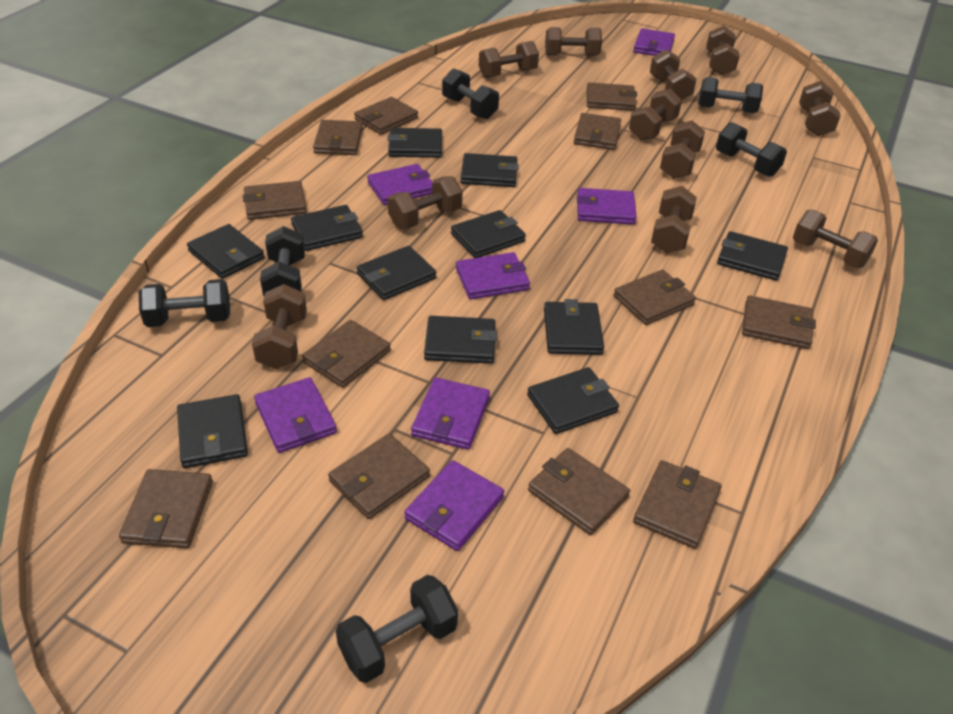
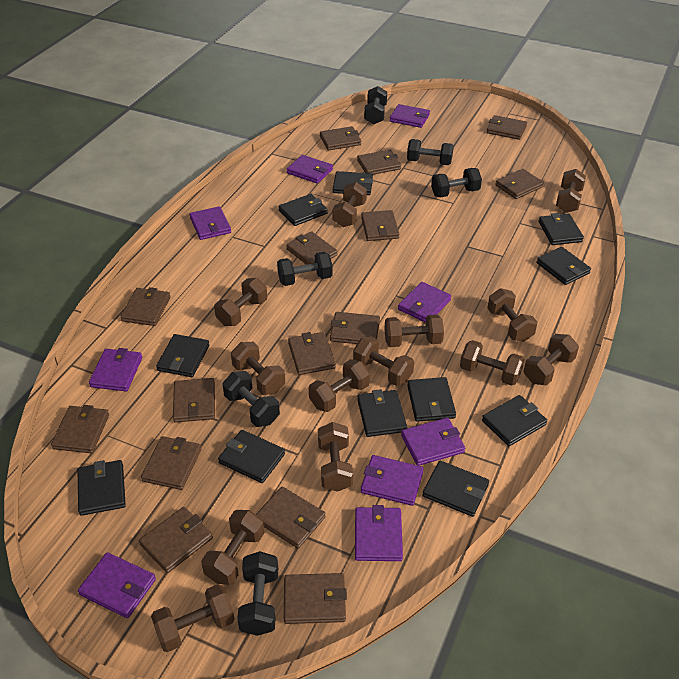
brown dumbbell: [252,284,307,369] [388,176,463,229] [479,41,539,78] [545,27,602,56] [629,89,682,140] [650,49,697,100] [651,186,697,253] [660,120,705,179] [706,26,740,75] [793,209,878,268] [799,81,841,136] = 11 -> [151,584,235,652] [201,510,264,585] [214,278,267,326] [231,342,285,395] [309,359,370,412] [318,422,353,492] [333,182,367,227] [353,336,414,386] [384,314,444,347] [460,340,524,386] [487,288,537,342] [523,334,579,386] [556,169,586,213] = 13
brown wallet: [119,469,213,548] [243,181,307,220] [302,320,391,388] [313,120,363,155] [328,434,430,519] [354,97,418,135] [528,448,630,535] [574,113,621,150] [586,82,637,111] [614,270,696,325] [633,460,722,549] [742,295,816,349] = 12 -> [51,405,109,453] [120,287,170,326] [139,507,213,573] [141,436,201,490] [173,378,215,423] [256,486,325,549] [284,573,347,624] [286,232,337,265] [288,332,336,375] [320,126,361,151] [330,312,380,344] [357,150,401,175] [361,210,399,241] [486,115,527,140] [495,169,544,199] = 15
purple wallet: [254,377,337,453] [367,164,432,205] [404,460,504,551] [411,377,490,450] [456,252,530,299] [577,188,637,225] [633,28,675,56] = 7 -> [78,552,156,618] [89,348,142,391] [189,206,231,240] [287,155,333,184] [355,505,403,561] [361,455,424,506] [389,104,430,128] [398,282,451,323] [401,418,465,466] = 9

